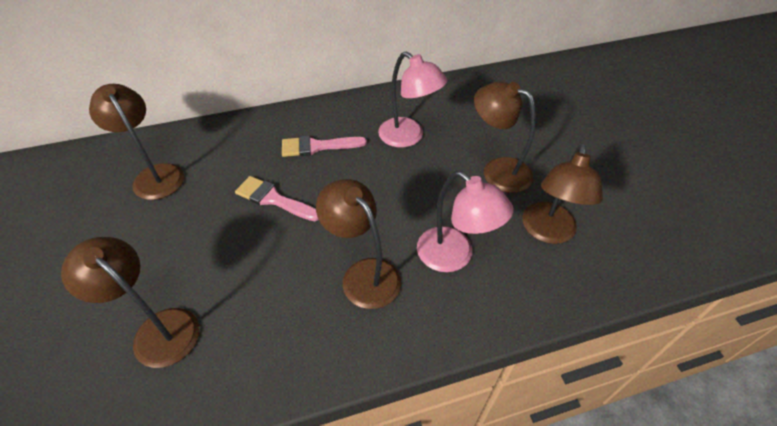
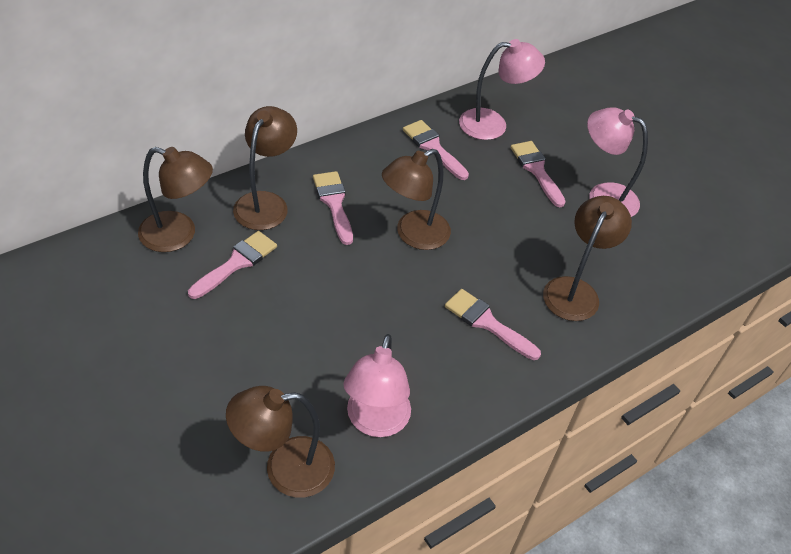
pink brush: [235,176,319,221] [282,136,367,157] = 2 -> [188,231,277,299] [313,171,353,245] [403,120,469,180] [445,289,541,360] [510,141,566,207] = 5
pink lamp: [378,51,448,148] [417,171,514,272] = 2 -> [343,334,411,437] [459,39,545,140] [587,107,648,217] = 3

